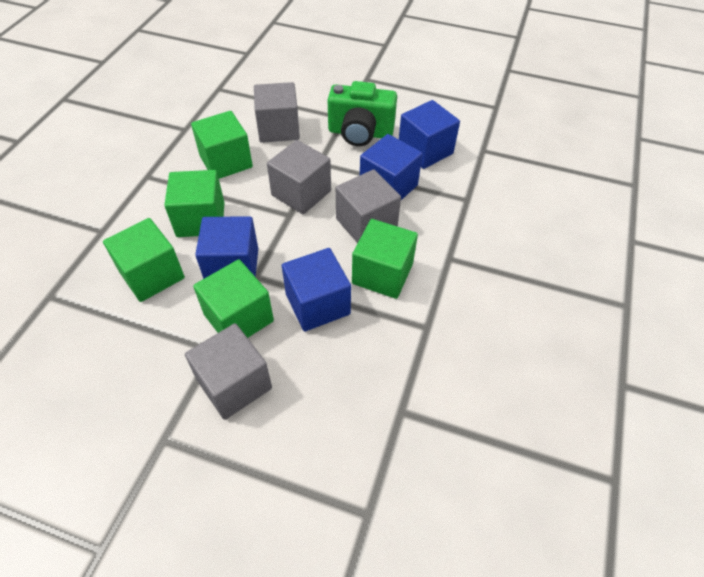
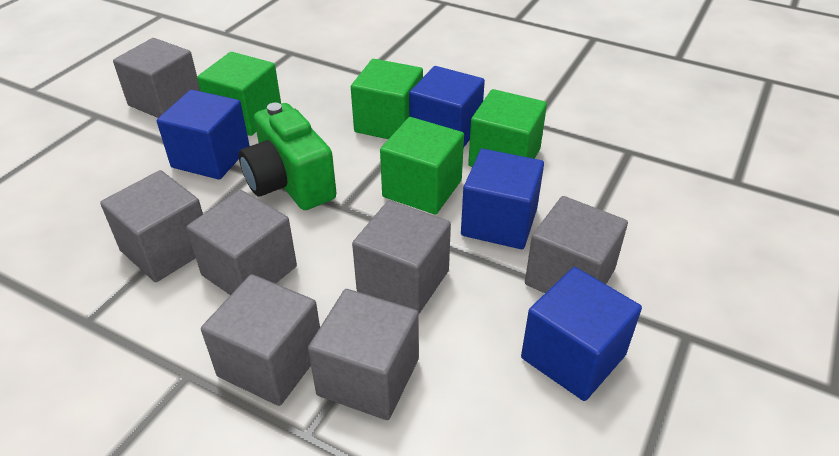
green cube: [103,218,185,302] [164,170,225,237] [191,111,253,179] [193,259,274,338] [352,219,418,299] = 5 -> [197,52,281,136] [351,59,423,139] [380,117,464,215] [468,89,547,167] = 4
grey cube: [185,323,272,420] [254,82,300,143] [267,140,331,214] [336,169,401,243] = 4 -> [100,170,203,282] [113,38,200,118] [186,190,297,295] [201,274,320,406] [308,289,419,420] [352,200,451,314] [525,196,628,293] = 7

